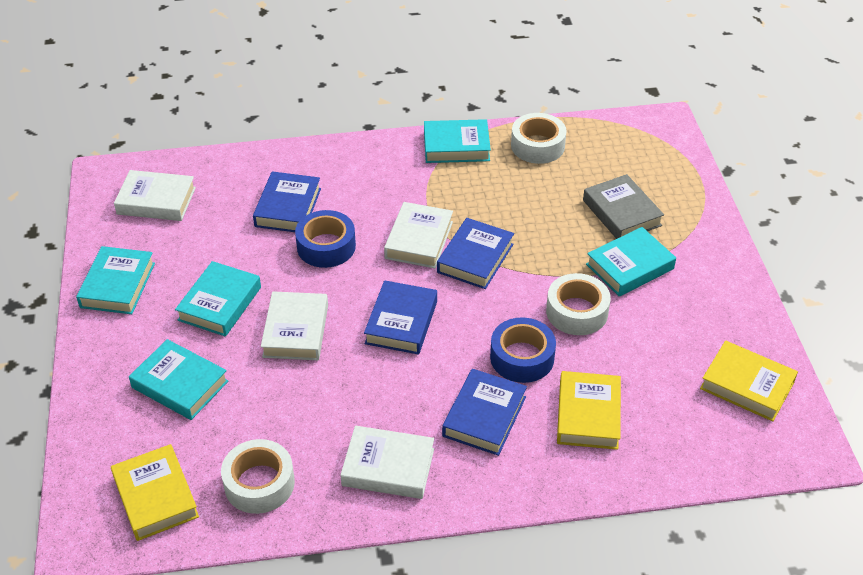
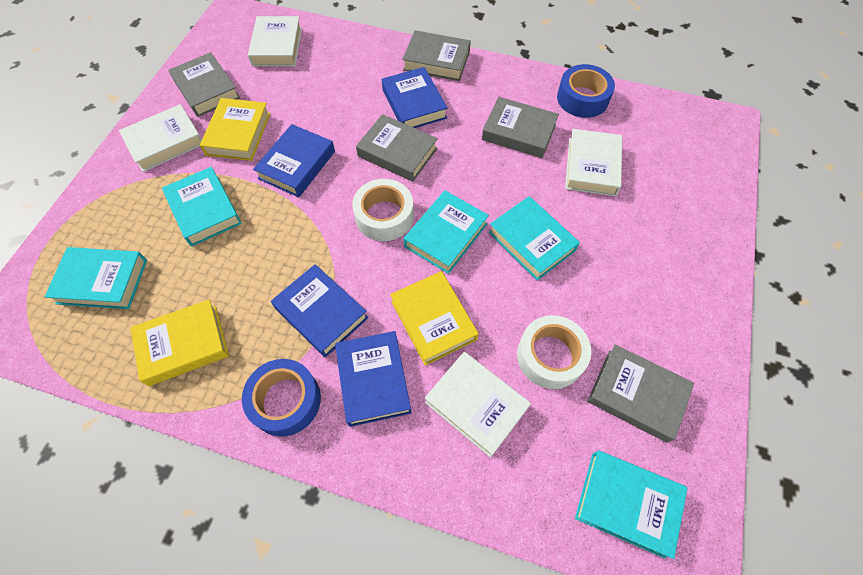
grey book: [583,174,664,239] = 1 -> [169,52,240,117] [356,114,438,182] [402,30,471,81] [482,97,559,158] [588,345,694,443] = 5
white tape: [221,439,295,514] [511,113,567,164] [546,273,611,335] = 3 -> [352,179,414,241] [517,315,591,389] = 2

